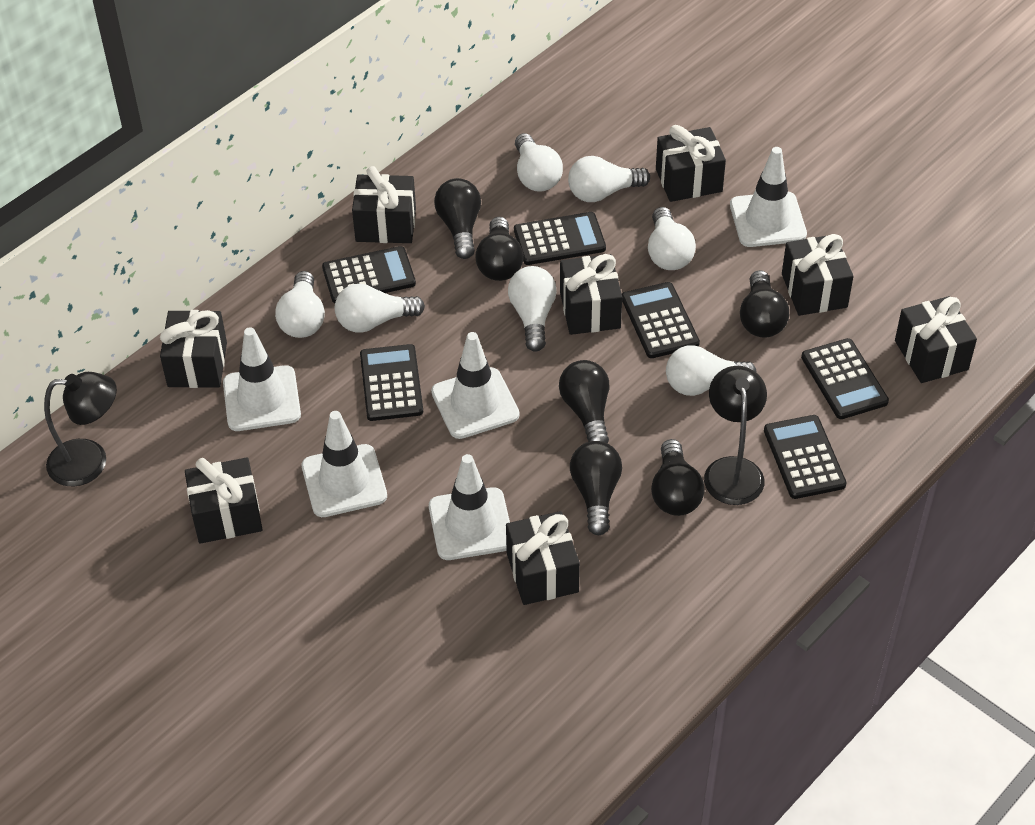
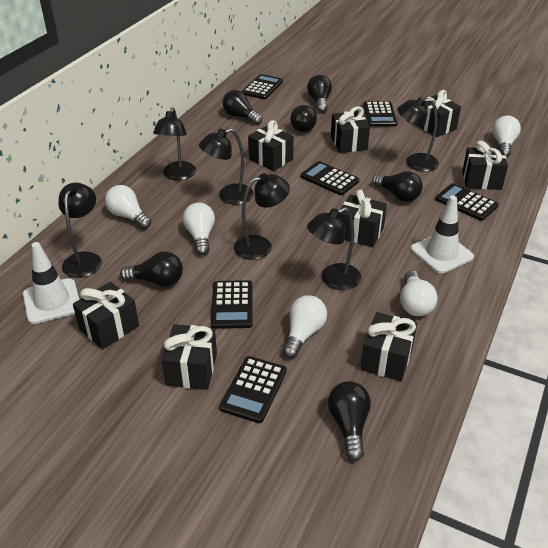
black lamp: [44,372,117,486] [704,366,767,505] = 2 -> [58,183,102,278] [153,107,196,180] [199,128,254,204] [234,173,290,260] [307,207,361,290] [397,97,439,172] = 6
white light bulb: [275,271,325,338] [335,284,425,333] [508,266,557,352] [515,133,563,192] [568,156,650,202] [648,207,696,270] [666,345,756,396] = 7 -> [105,185,151,229] [183,203,215,255] [283,295,327,358] [400,270,438,316] [492,115,521,158] = 5
white traffic cone: [223,327,301,431] [302,411,387,517] [429,454,510,560] [431,332,520,439] [730,147,807,247] = 5 -> [23,242,80,324] [411,196,474,274] = 2

